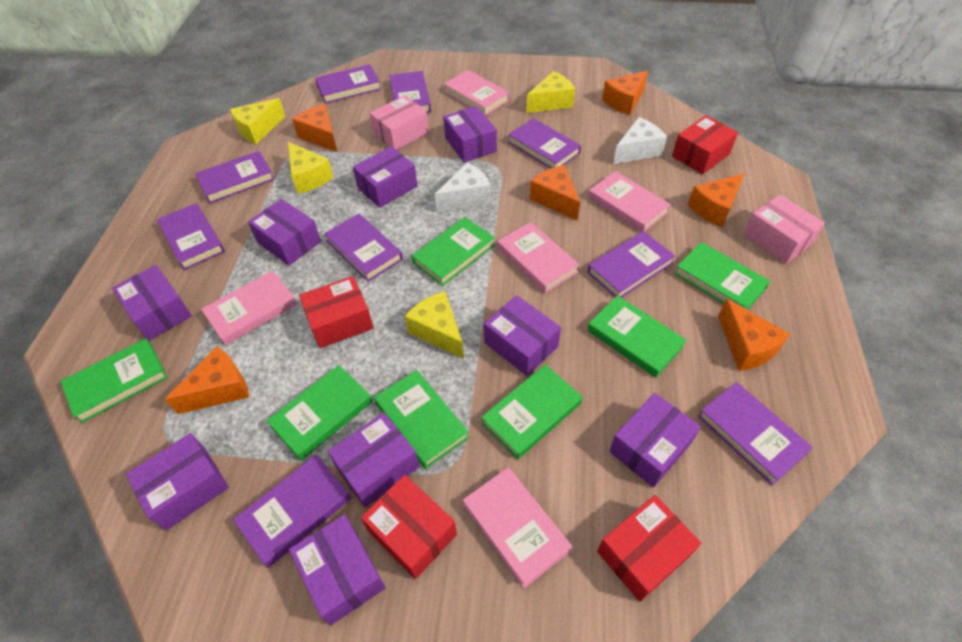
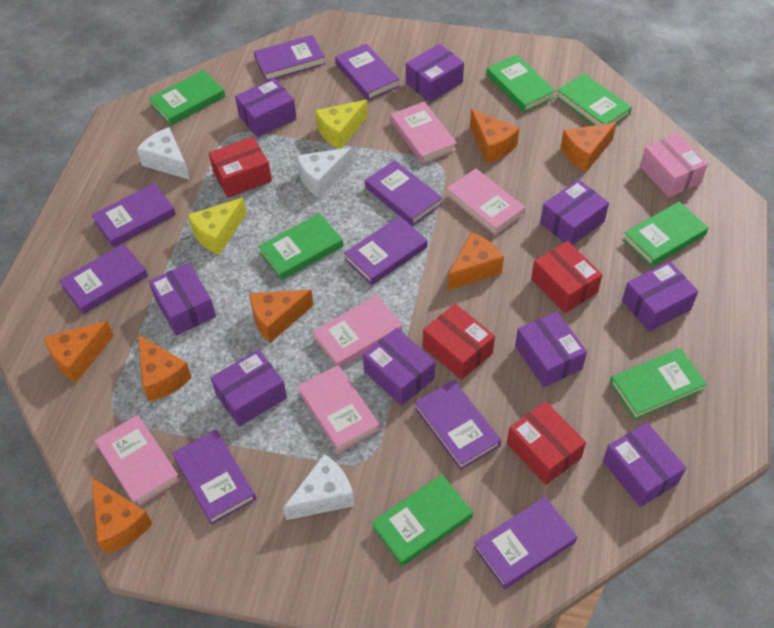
orange cheese: [164,347,249,414] [292,104,337,152] [530,165,580,221] [602,70,648,115] [688,173,745,227] [718,299,790,371] = 6 -> [44,321,114,383] [92,478,152,554] [138,334,192,401] [250,290,313,343] [447,232,504,291] [470,109,519,163] [561,123,616,172] = 7
pink box: [370,95,429,150] [743,195,825,264] = 2 -> [640,133,708,198] = 1
white cheese: [435,162,491,212] [613,117,667,164] = 2 -> [137,127,190,180] [283,454,354,520] [297,147,353,198] = 3
yellow cheese: [230,98,285,144] [288,142,333,194] [405,291,464,359] [526,71,575,113] = 4 -> [188,198,246,255] [315,100,368,149] = 2

